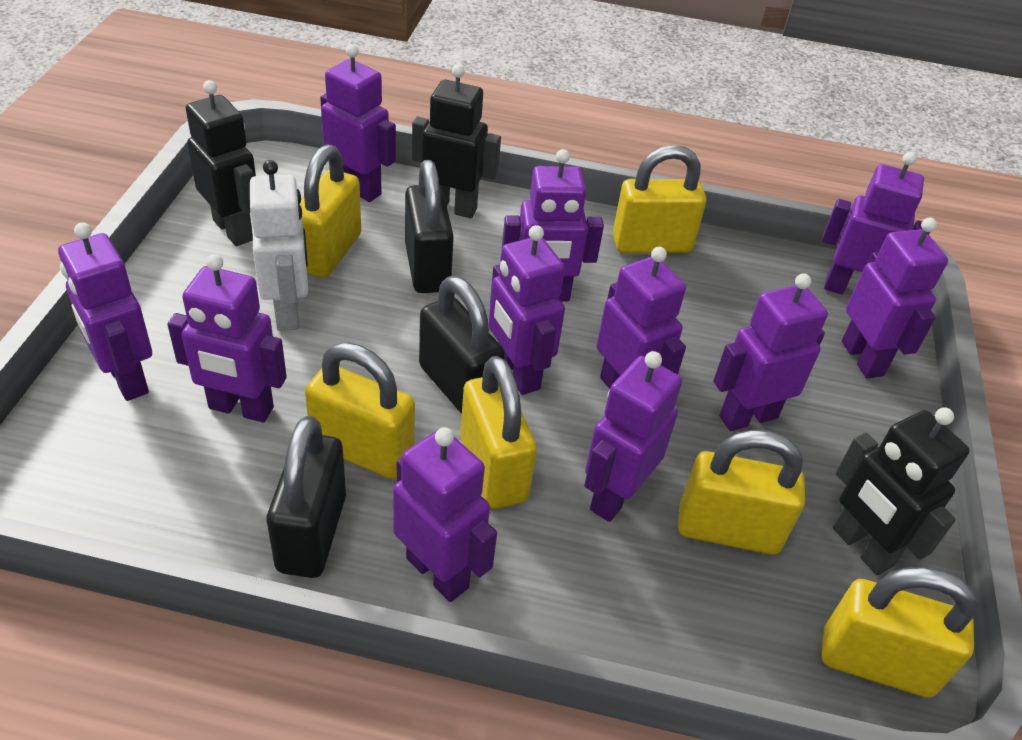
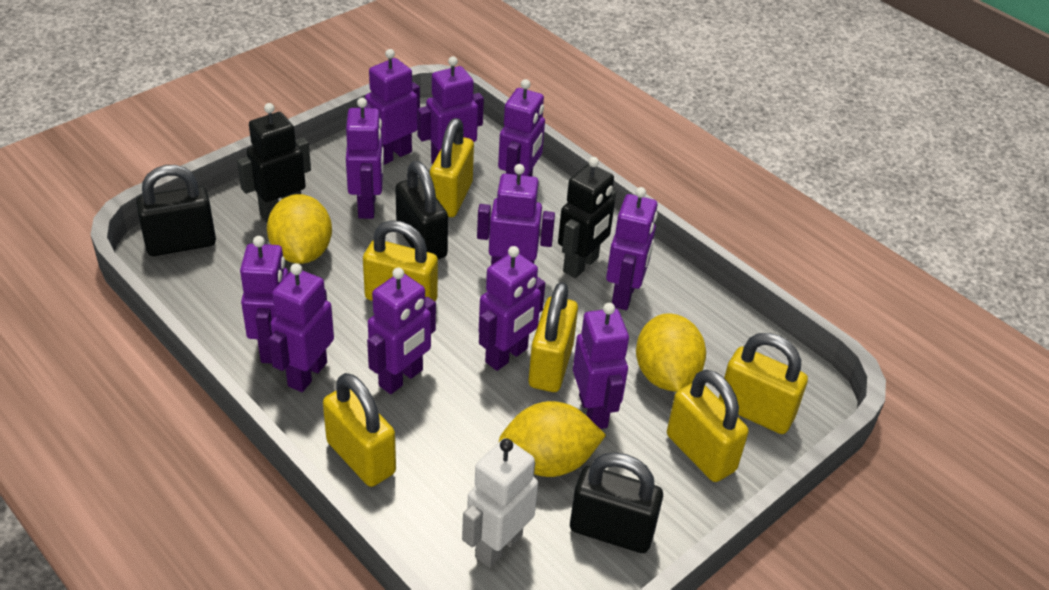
black robot: [186,80,256,246] [412,64,501,218] [833,407,970,575] = 3 -> [237,103,311,223] [558,157,616,278] = 2
yellow lemon: none = 0 -> [267,194,332,264] [498,401,606,477] [636,313,706,392] = 3

